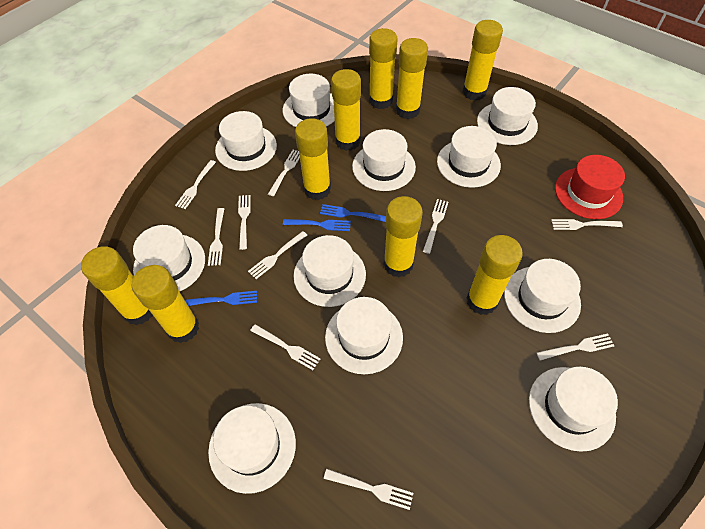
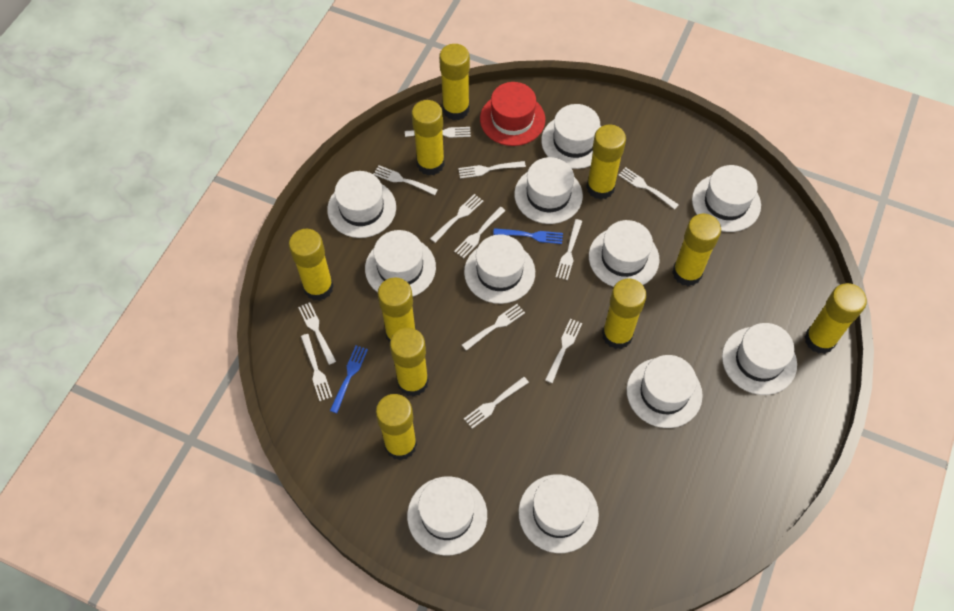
blue fork: [185,291,257,306] [283,219,351,231] [320,204,386,222] = 3 -> [330,345,368,413] [493,228,563,244] = 2
white fork: [175,160,216,209] [208,208,224,266] [238,195,251,250] [248,231,308,279] [250,324,321,370] [268,150,300,196] [324,469,413,510] [423,199,448,254] [537,333,614,361] [551,219,623,230] = 10 -> [298,302,336,365] [301,334,332,401] [373,165,438,195] [405,127,471,138] [430,194,483,243] [454,207,506,258] [458,161,526,179] [462,304,525,351] [464,377,529,429] [545,319,582,383] [556,219,582,280] [618,167,679,209] = 12
yellow glue stick: [81,246,153,325] [132,265,199,343] [295,118,331,200] [331,69,361,151] [369,28,398,109] [383,196,423,277] [396,38,428,119] [463,20,503,101] [467,235,523,315] = 9 -> [289,229,334,301] [376,394,417,460] [378,277,416,344] [390,328,429,397] [412,100,445,175] [439,44,470,120] [586,124,626,200] [602,278,647,349] [672,214,721,286] [805,283,867,354] = 10

